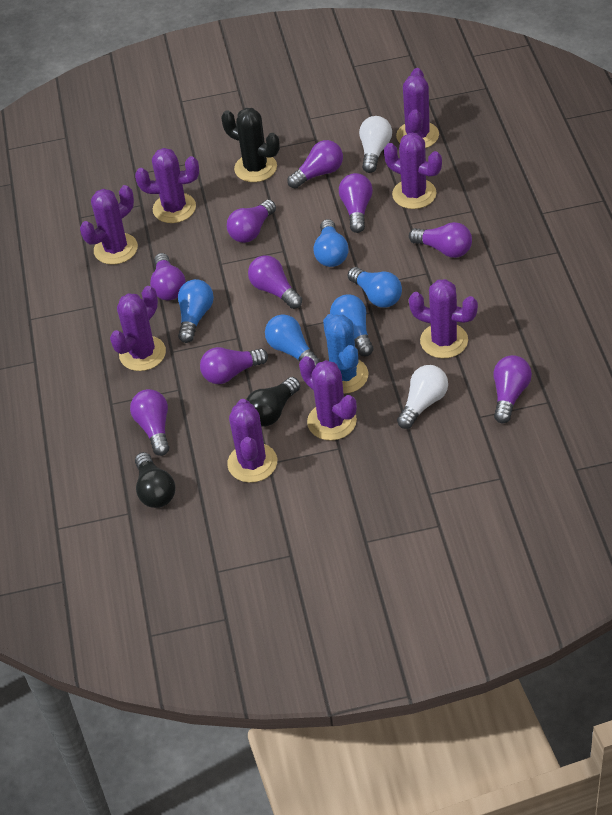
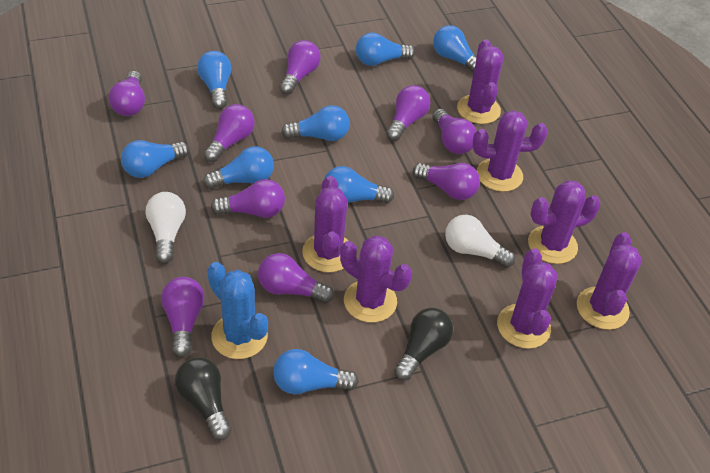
black cactus: [221,108,280,182] = 1 -> none = 0
blue light bulb: [178,279,214,343] [265,314,320,366] [313,219,348,267] [330,294,374,356] [348,267,402,308] = 5 -> [121,140,189,178] [197,51,231,109] [203,146,274,189] [273,349,359,395] [281,105,350,141] [324,166,394,203] [356,33,415,66] [433,25,476,73] = 8
purple cactus: [80,185,138,265] [110,286,166,371] [135,148,199,223] [227,399,277,483] [299,356,357,441] [384,133,442,209] [396,68,439,148] [409,279,478,358] = 8 -> [302,176,348,272] [340,235,412,323] [457,39,503,124] [472,110,548,192] [497,248,558,349] [528,180,601,264] [577,232,642,330] = 7

